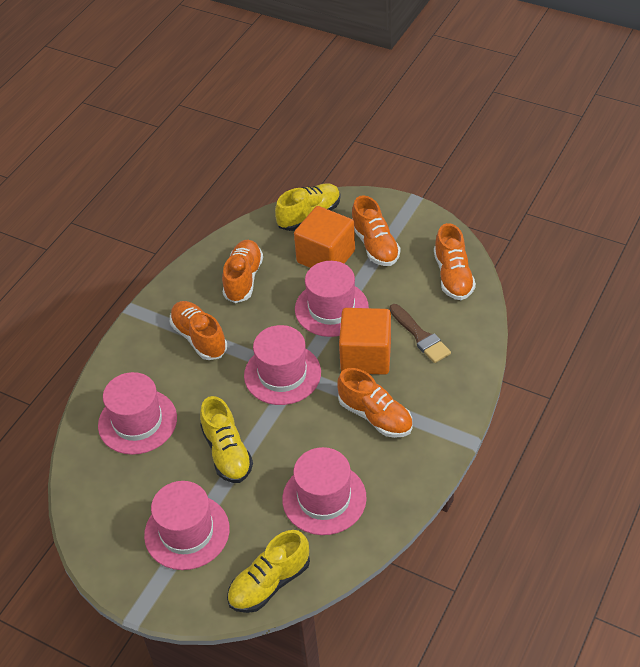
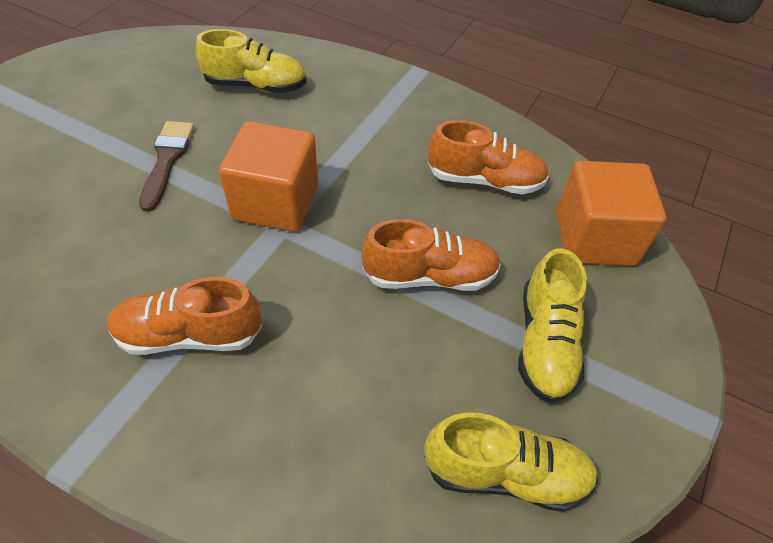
orange shoe: [170,301,227,360] [222,240,263,303] [337,368,413,438] [352,195,400,266] [434,223,476,300] = 5 -> [107,277,262,355] [361,219,501,291] [428,120,549,194] = 3
pink hat: [98,372,177,455] [144,481,230,570] [244,325,321,405] [282,447,367,535] [295,261,369,337] = 5 -> none = 0

